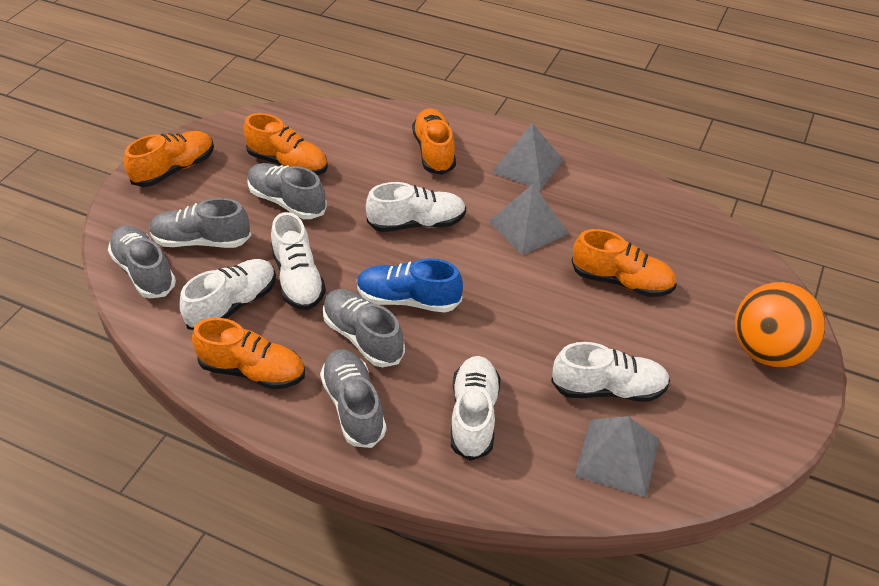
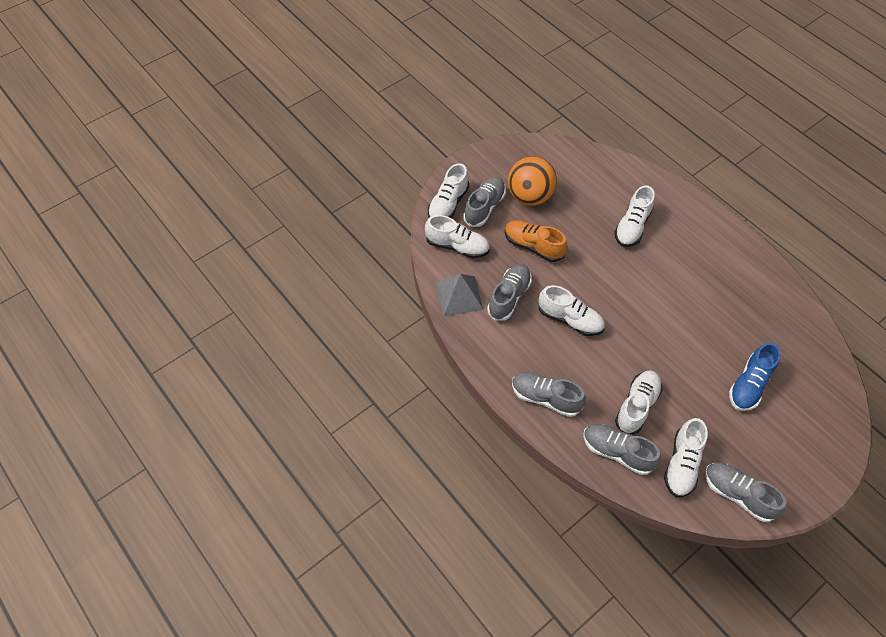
grey pyramid: [488,184,569,256] [491,123,564,190] [574,416,659,497] = 3 -> [436,274,484,316] = 1
orange shoe: [124,131,214,187] [192,318,305,390] [244,113,328,175] [412,108,456,175] [572,229,677,297] = 5 -> [505,220,567,262] = 1
white shoe: [180,259,276,330] [271,212,326,310] [366,182,466,232] [451,356,501,461] [551,342,670,402] = 5 -> [425,215,490,258] [428,163,469,218] [538,285,605,336] [614,185,655,247] [615,370,662,434] [664,418,708,497] = 6

